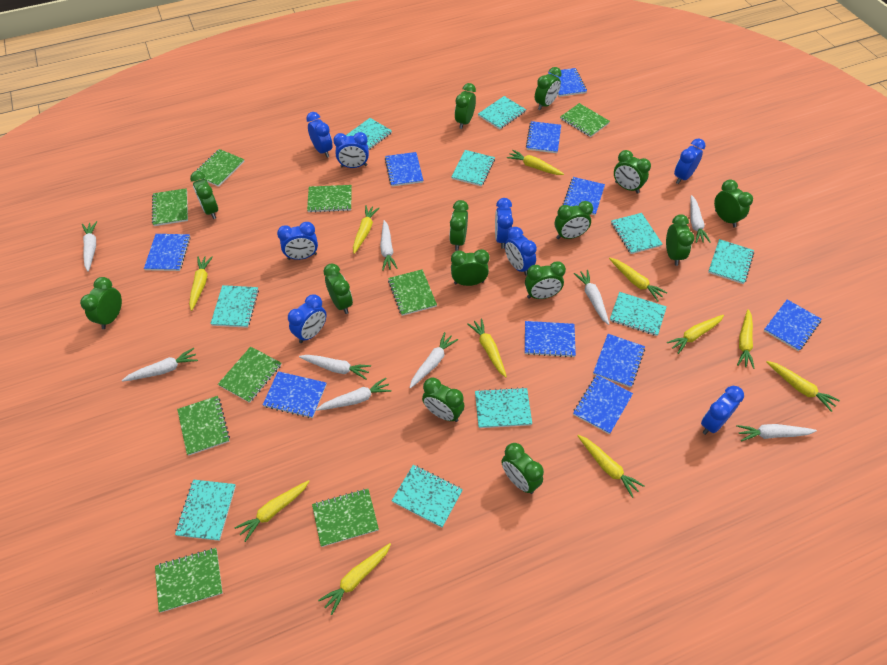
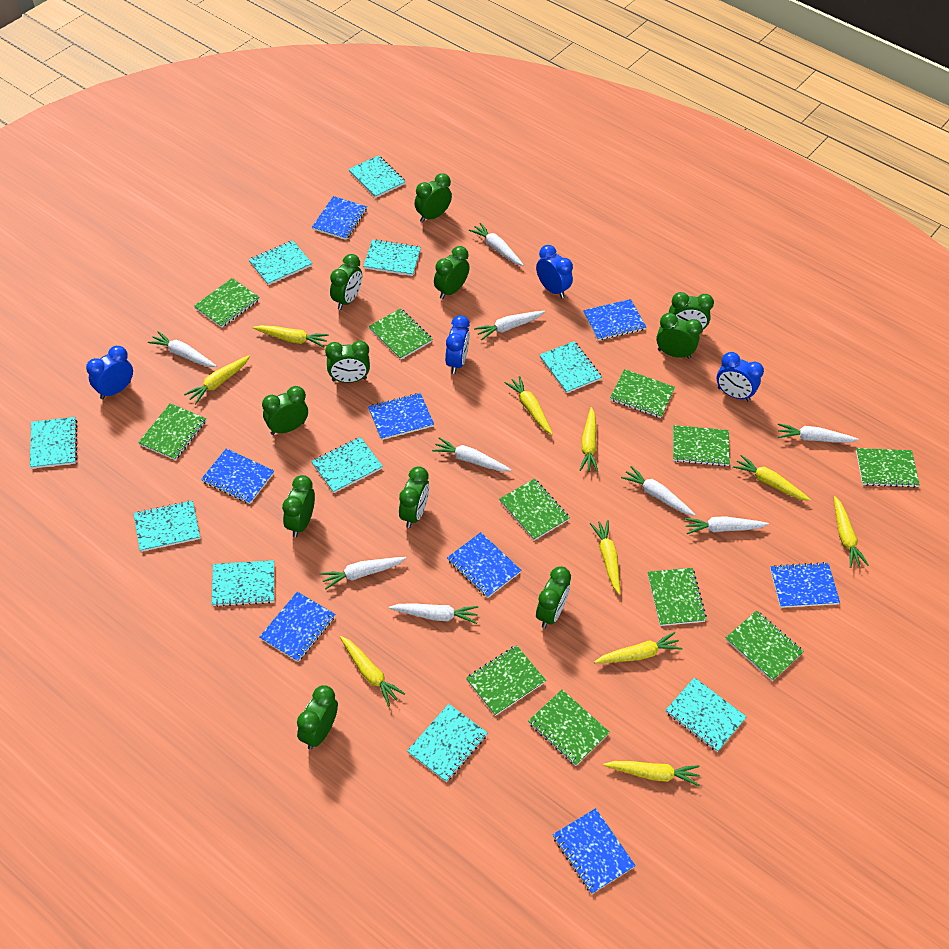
blue clock: [277,222,318,260] [288,294,327,343] [306,112,332,158] [333,132,369,168] [495,198,513,249] [505,227,537,276] [674,138,705,184] [701,386,744,435] = 8 -> [86,346,133,399] [445,315,470,374] [536,245,573,298] [717,352,764,401] = 4
blue notebook: [144,234,191,271] [263,371,327,418] [385,152,423,187] [525,321,576,357] [526,121,561,153] [548,68,587,97] [563,177,605,215] [573,375,633,434] [593,334,645,388] [764,299,822,351] = 10 -> [201,448,274,504] [259,592,335,662] [312,196,367,240] [368,393,434,440] [447,532,521,598] [553,808,636,894] [583,299,646,340] [770,562,840,608] = 8
green clock: [80,277,122,329] [190,171,218,219] [323,263,353,314] [422,378,464,422] [449,200,469,251] [451,249,489,286] [455,83,476,129] [501,443,544,494] [525,261,566,299] [535,67,562,110] [555,201,593,239] [614,150,651,194] [666,214,694,266] [714,179,753,227] = 14 -> [262,386,308,435] [282,475,315,537] [297,685,338,750] [325,341,370,383] [330,254,362,310] [399,466,429,528] [414,173,452,223] [434,246,470,299] [536,566,571,628] [656,313,702,359] [669,292,714,333] = 11
green notebook: [152,188,188,226] [155,548,223,613] [177,396,230,456] [194,149,245,187] [218,347,282,403] [307,185,352,213] [312,489,379,547] [388,269,437,316] [560,103,610,137] = 9 -> [138,403,206,460] [194,278,260,328] [368,308,433,360] [466,645,546,716] [499,478,570,540] [528,690,610,766] [610,369,675,418] [648,568,707,626] [673,425,730,466] [725,610,804,681] [856,448,920,488] = 11
yellow carrot: [189,257,213,311] [235,480,310,542] [318,543,391,615] [353,206,379,254] [468,318,507,377] [507,150,564,175] [578,435,644,498] [609,258,667,301] [667,315,724,354] [737,309,755,369] [767,361,840,412] = 11 -> [184,355,250,404] [253,325,329,347] [340,636,405,706] [505,376,553,435] [579,407,598,472] [590,520,620,594] [594,632,683,663] [603,761,700,786] [733,455,811,501] [834,496,869,568] = 10

